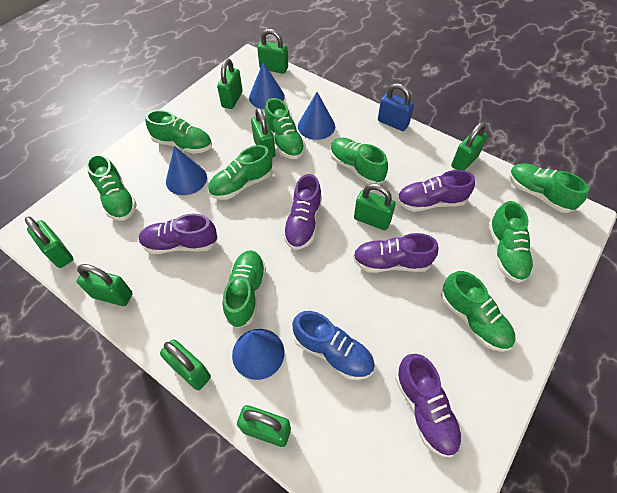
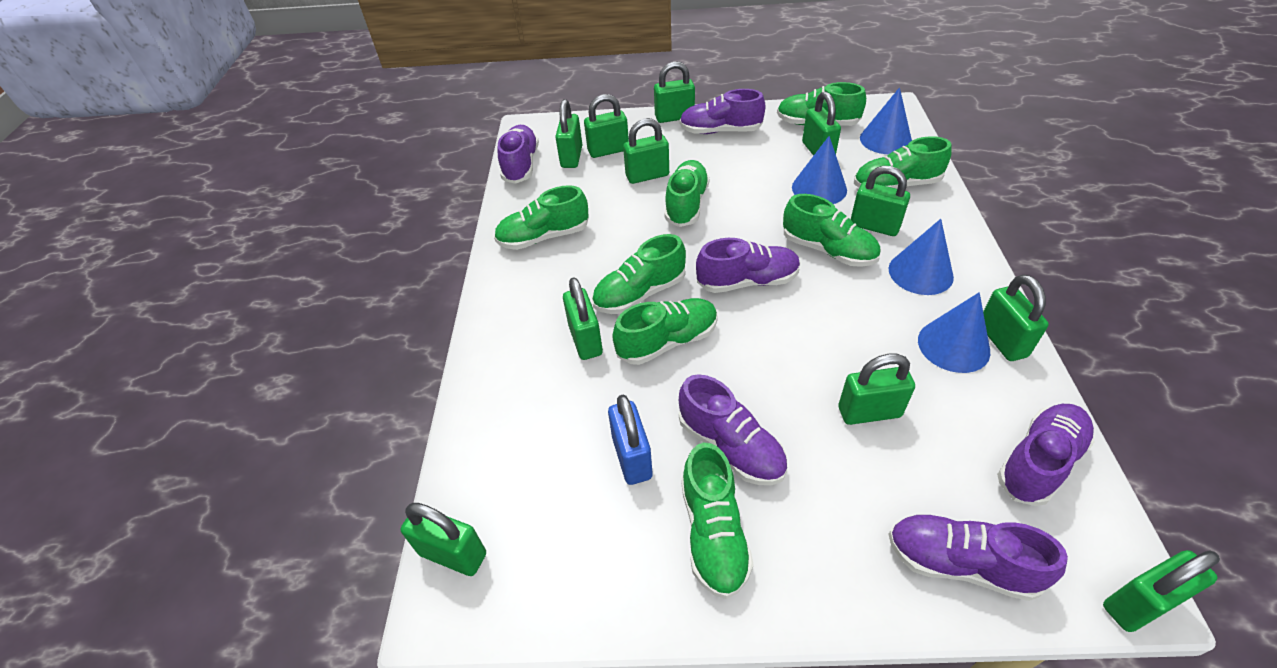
blue shoe: [292,311,375,380] = 1 -> none = 0
green padlock: [25,217,73,268] [77,264,133,306] [160,339,211,390] [217,59,243,109] [237,405,291,447] [251,108,275,158] [257,29,288,74] [354,183,396,230] [451,122,488,171] = 9 -> [401,503,486,576] [555,99,582,168] [563,278,603,360] [584,94,629,158] [623,118,669,184] [654,61,695,123] [802,92,841,156] [838,354,915,425] [850,166,910,236] [983,275,1049,361] [1103,550,1220,632] = 11
green shoe: [86,154,137,221] [145,110,212,154] [208,145,272,200] [222,250,266,328] [265,98,306,159] [330,138,388,184] [441,271,515,352] [488,201,534,283] [509,163,589,213] = 9 -> [494,185,589,250] [592,234,686,314] [612,298,718,365] [665,160,710,227] [681,443,754,599] [777,82,866,126] [783,194,881,267] [854,136,952,189] = 8
purple shoe: [139,214,218,254] [283,174,322,250] [353,233,439,273] [395,354,462,457] [397,170,475,212] = 5 -> [498,125,539,184] [679,374,787,485] [680,89,765,134] [696,238,801,293] [888,514,1068,601] [997,404,1095,506] = 6

